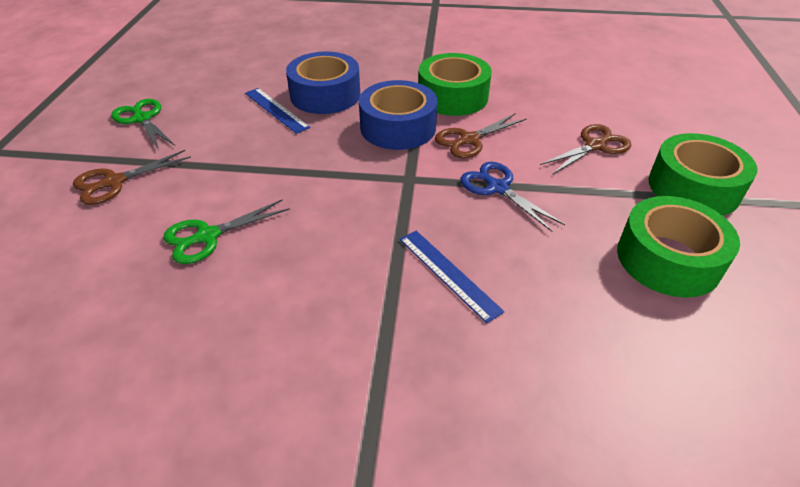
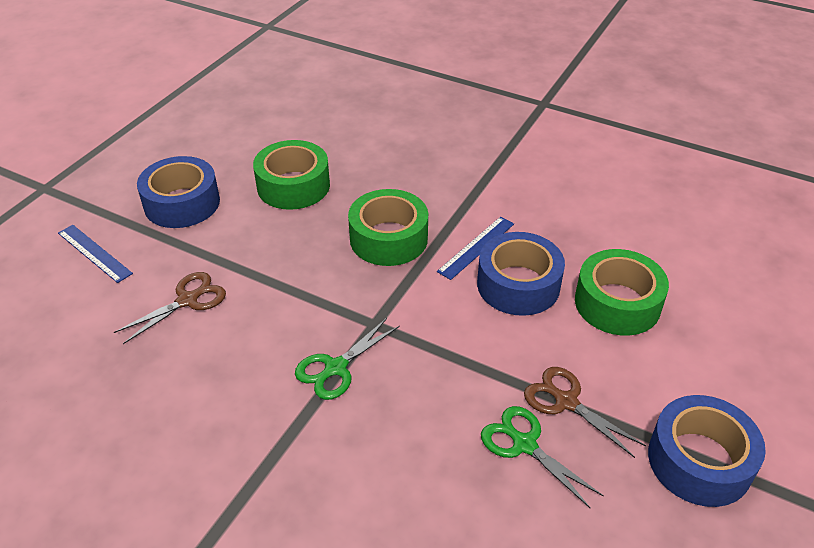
blue scissors: [460,162,565,232] = 1 -> none = 0
blue tape: [286,52,360,114] [359,80,437,150] = 2 -> [137,156,220,228] [477,232,565,316] [648,395,766,507] = 3
brown scissors: [73,150,191,205] [435,113,527,158] [540,124,632,175] = 3 -> [114,272,226,344] [524,367,646,458] = 2

